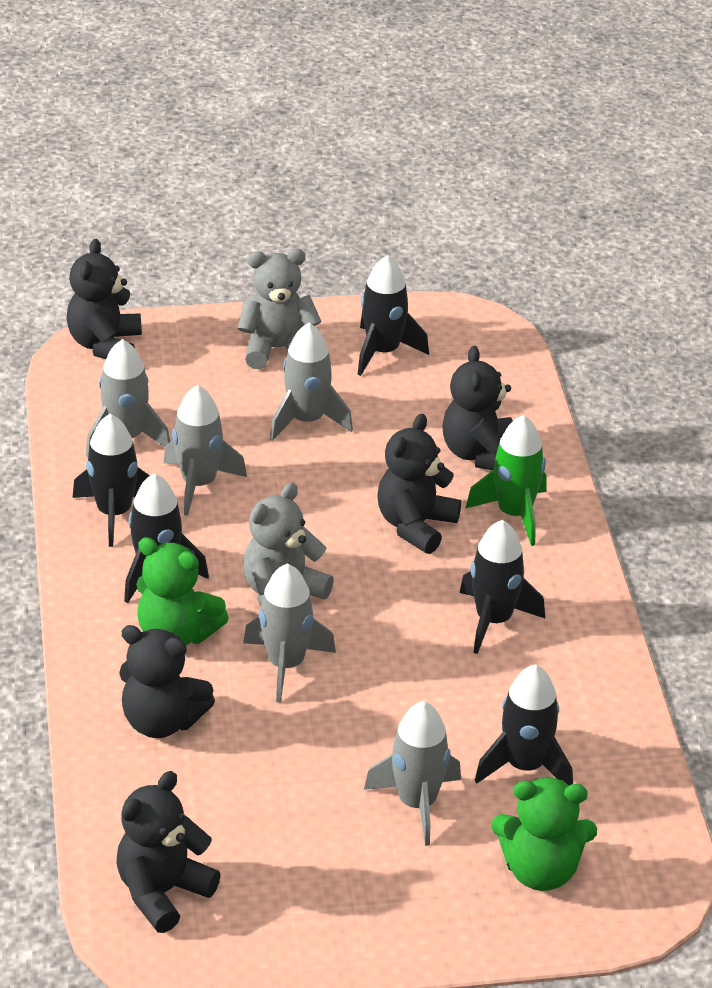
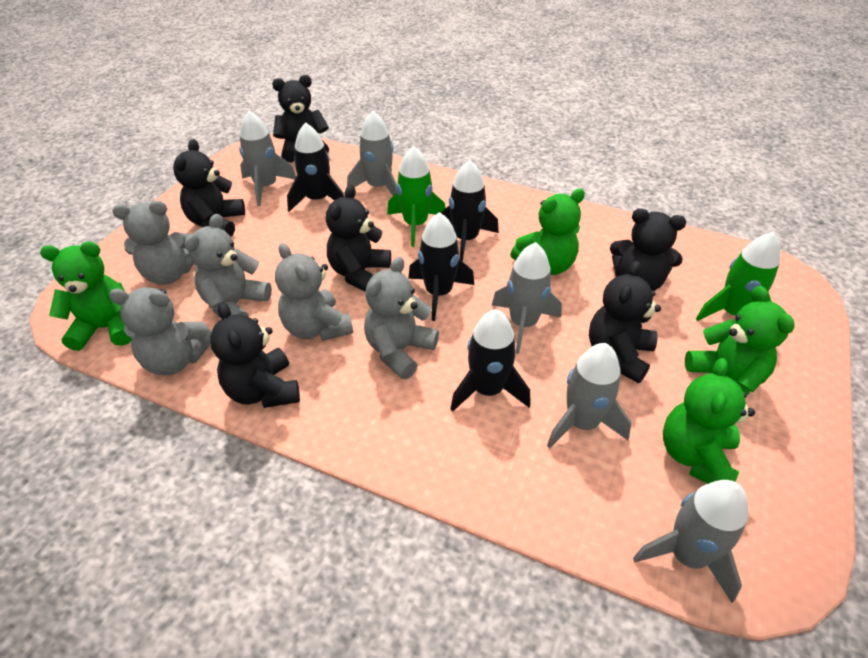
black rocket: [73,414,150,547] [124,473,209,603] [357,255,429,376] [460,520,545,654] [475,664,573,785] = 5 -> [287,122,344,212] [408,212,474,321] [441,160,499,261] [450,309,531,412] = 4
black teddy bear: [67,239,142,359] [116,771,221,933] [119,625,215,738] [377,414,461,554] [442,346,513,470] = 5 -> [173,139,245,237] [210,302,300,408] [272,75,329,162] [326,185,391,292] [589,261,661,383] [610,208,686,291] = 6
green rocket: [466,415,547,546] = 1 -> [387,146,446,247] [696,232,780,321] = 2
green teddy bear: [136,537,229,645] [491,777,597,891] = 2 -> [40,242,132,351] [510,189,585,275] [663,358,755,484] [685,286,795,395] = 4
grey teddy bear: [238,249,322,369] [243,482,334,606] = 2 -> [109,287,212,375] [112,201,194,285] [184,214,272,318] [275,243,353,341] [364,257,439,379] = 5

